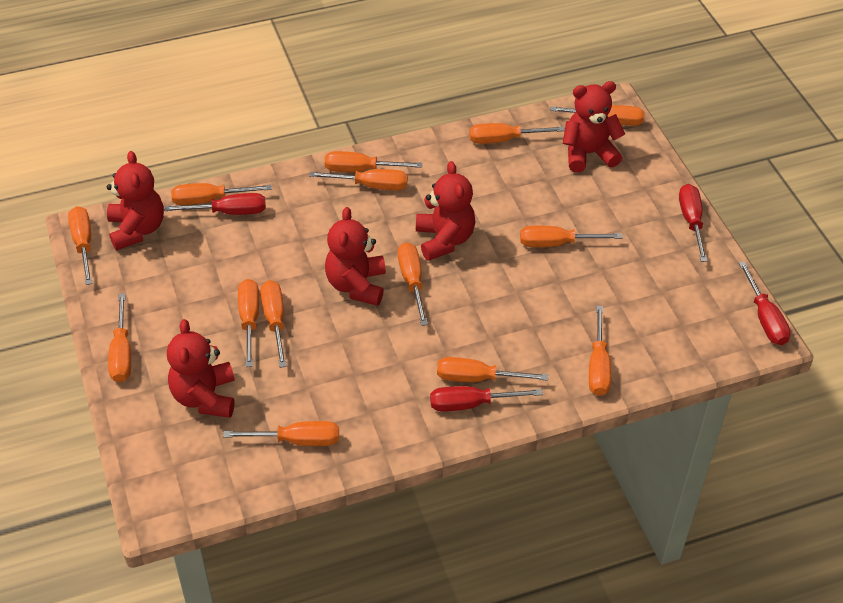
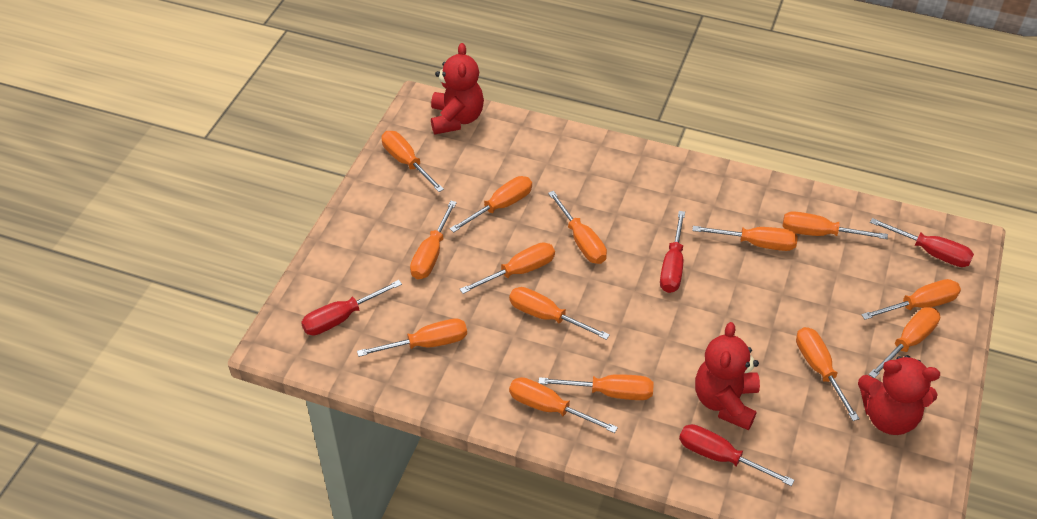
red teddy bear: [107,151,164,251] [167,319,235,418] [325,207,386,306] [416,161,475,261] [563,81,625,172] = 5 -> [431,43,484,134] [695,322,760,430] [858,355,940,435] = 3

